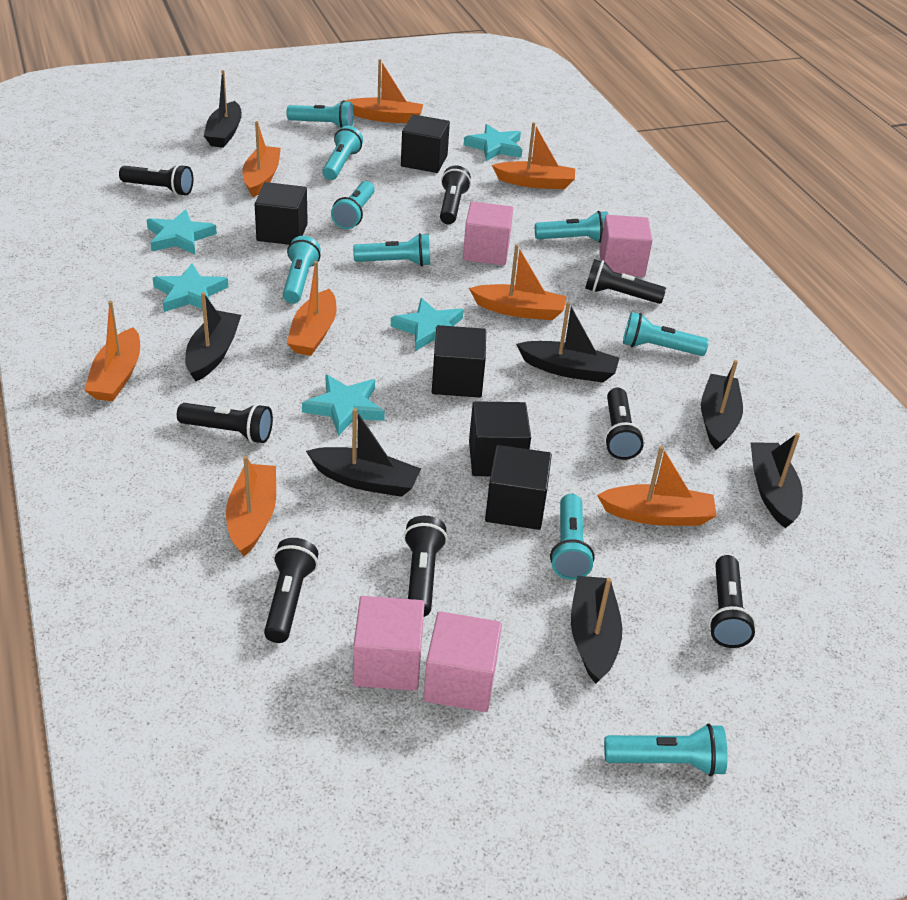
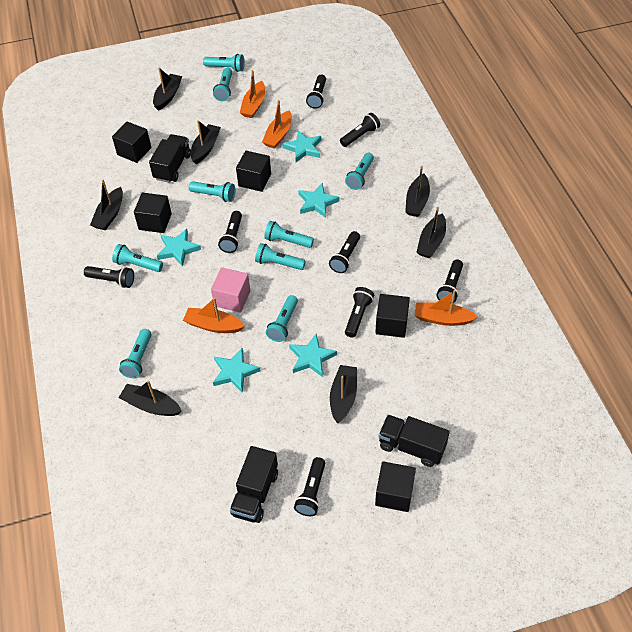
black truck: none = 0 -> [149,134,191,183] [230,446,278,523] [378,415,450,467] = 3
orange boat: [84,301,140,401] [226,456,276,557] [242,121,281,197] [287,261,337,356] [346,59,423,123] [469,244,567,320] [492,122,575,189] [597,446,717,526] = 8 -> [183,298,245,333] [240,70,265,118] [262,100,292,149] [414,290,478,326] = 4
pink cube: [353,596,425,691] [423,611,502,712] [463,201,513,265] [599,215,653,277] = 4 -> [211,267,251,313] = 1

